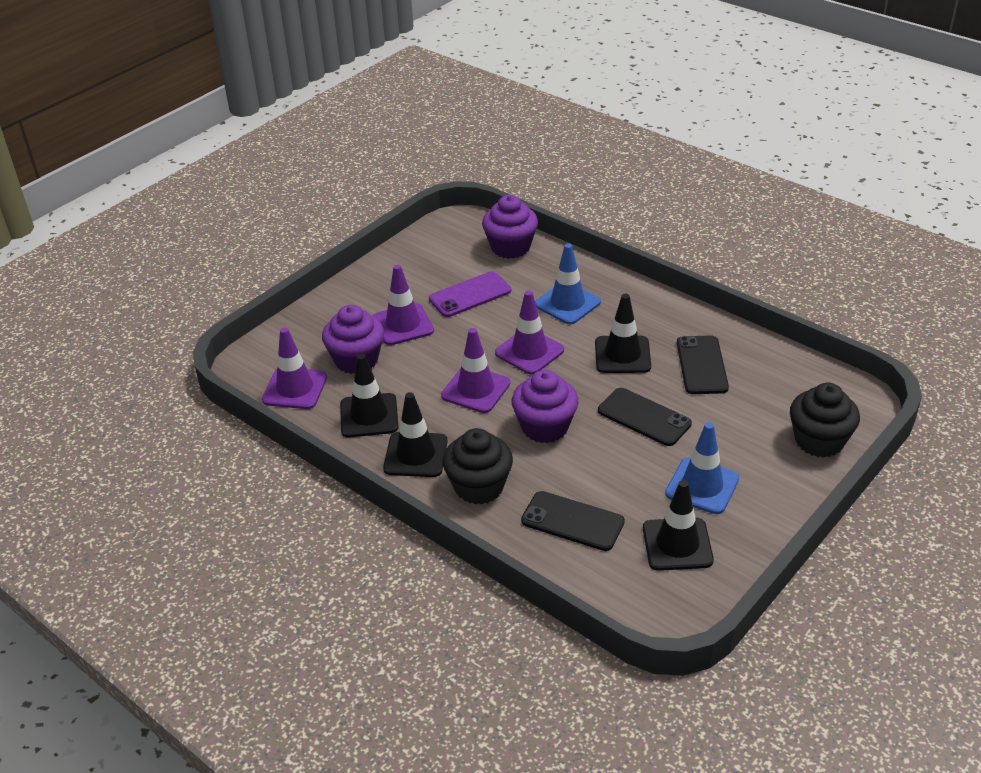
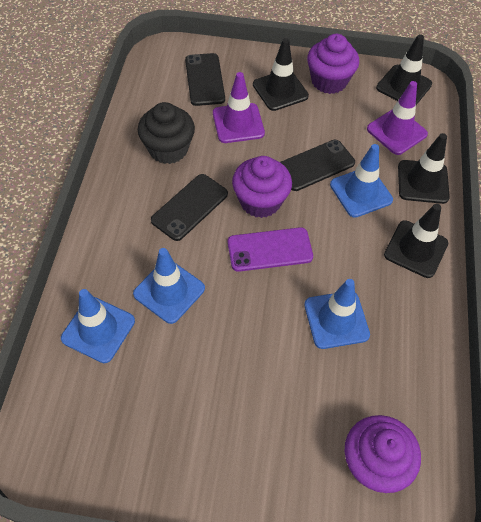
black cupcake: [443,428,513,504] [790,383,860,458] = 2 -> [138,102,195,164] = 1
blue traffic cone: [535,243,601,324] [665,422,739,514] = 2 -> [61,289,135,363] [133,248,205,324] [304,279,370,349] [330,144,393,218] = 4
purple traffic cone: [262,328,327,409] [373,265,434,345] [441,328,510,413] [495,291,564,375] = 4 -> [213,72,265,143] [367,81,428,155] = 2

